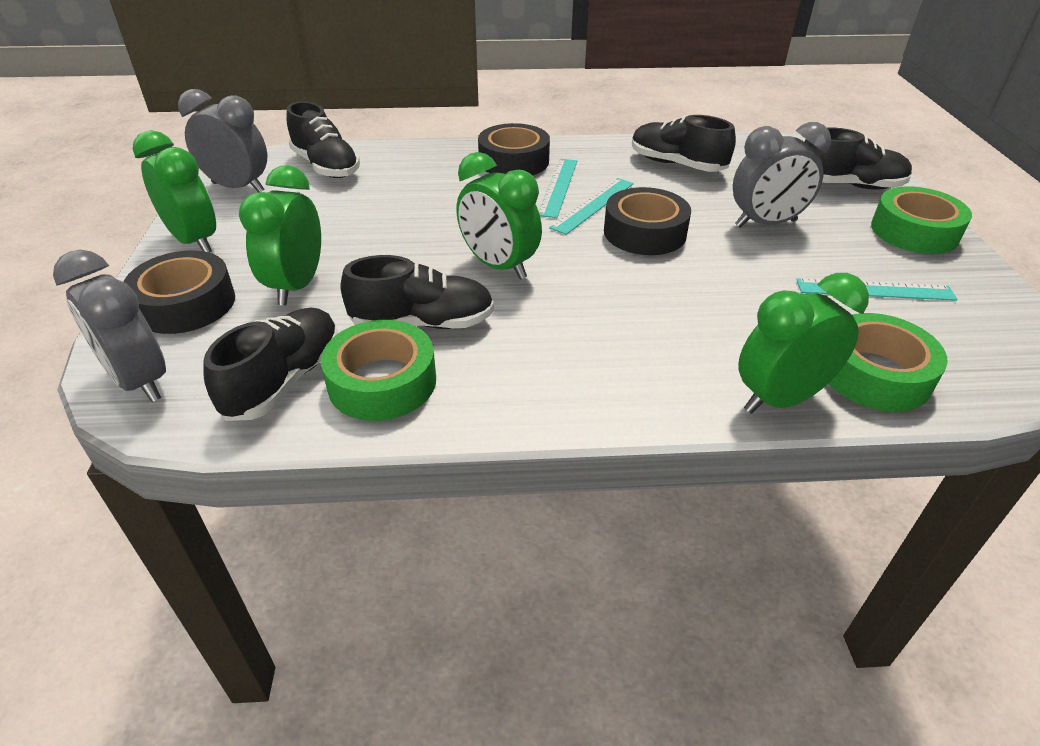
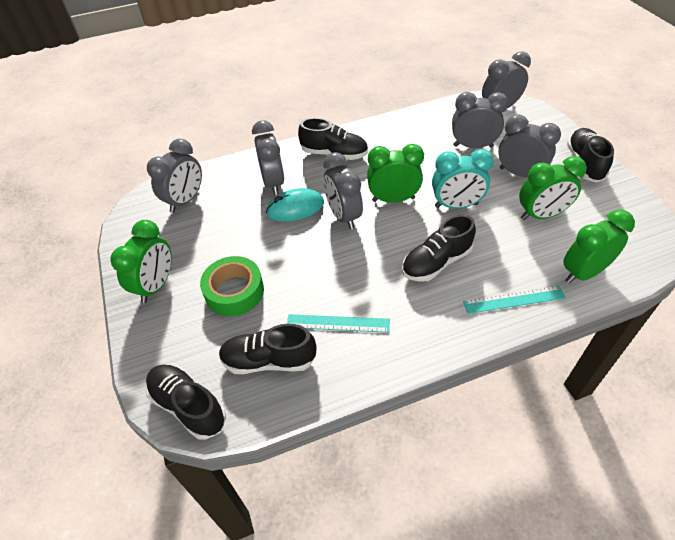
black tape: [124,251,235,334] [478,123,550,175] [604,187,691,255] = 3 -> none = 0
green tape: [321,320,436,421] [828,313,948,412] [871,186,972,254] = 3 -> [200,256,264,316] = 1
grey clock: [53,250,166,402] [178,89,267,192] [733,122,831,228] = 3 -> [147,139,202,213] [252,120,284,195] [323,152,363,230] [452,92,508,148] [482,51,531,108] [498,115,561,177] = 6
turquoise clock: none = 0 -> [432,149,494,209] = 1
turquoise mouse: none = 0 -> [266,188,324,222] = 1
turquoise ruler: [539,159,577,218] [549,178,634,235] [796,278,958,301] = 3 -> [287,314,390,333] [463,286,566,314] = 2

